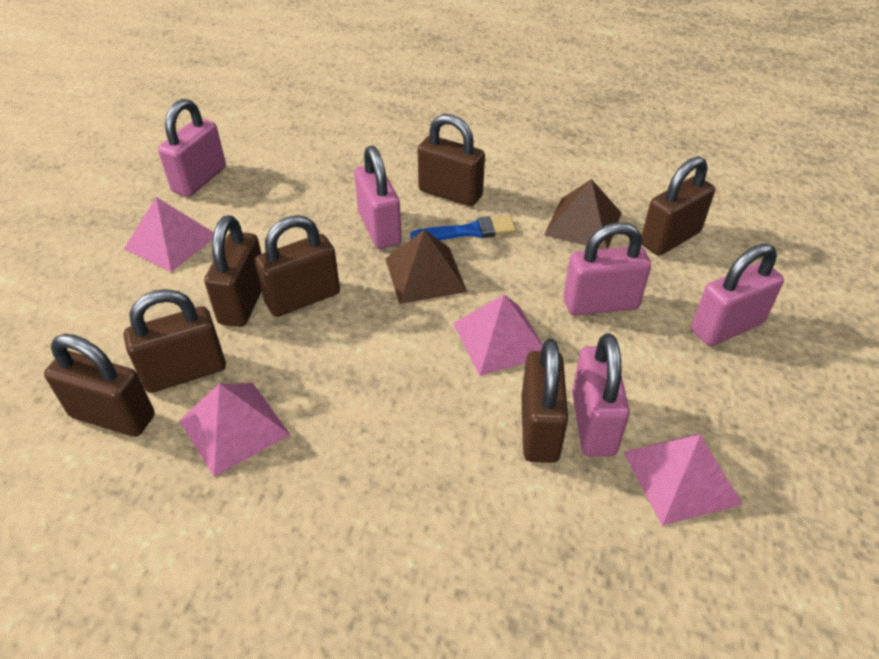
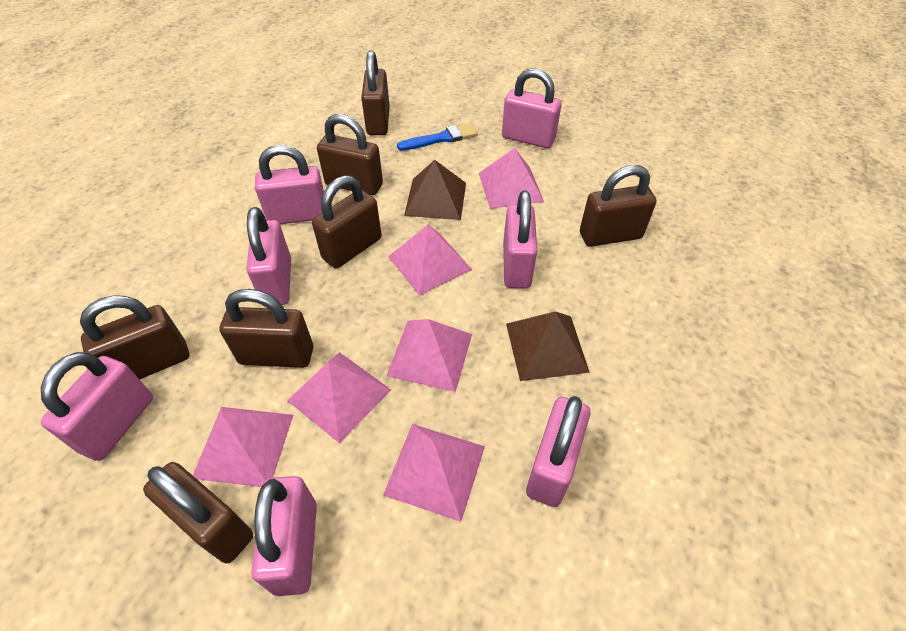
pink padlock: [158,99,226,197] [354,146,402,249] [563,222,651,316] [572,333,630,457] [691,244,784,346] = 5 -> [41,352,153,461] [247,207,291,306] [251,476,317,596] [255,145,324,224] [502,68,562,148] [503,190,537,288] [526,396,590,507] = 7
pink pyramid: [124,197,214,272] [179,383,290,477] [453,294,543,376] [624,434,743,526] = 4 -> [193,407,293,487] [287,352,391,443] [383,424,485,522] [387,319,472,392] [388,225,472,296] [479,148,544,209] = 6

